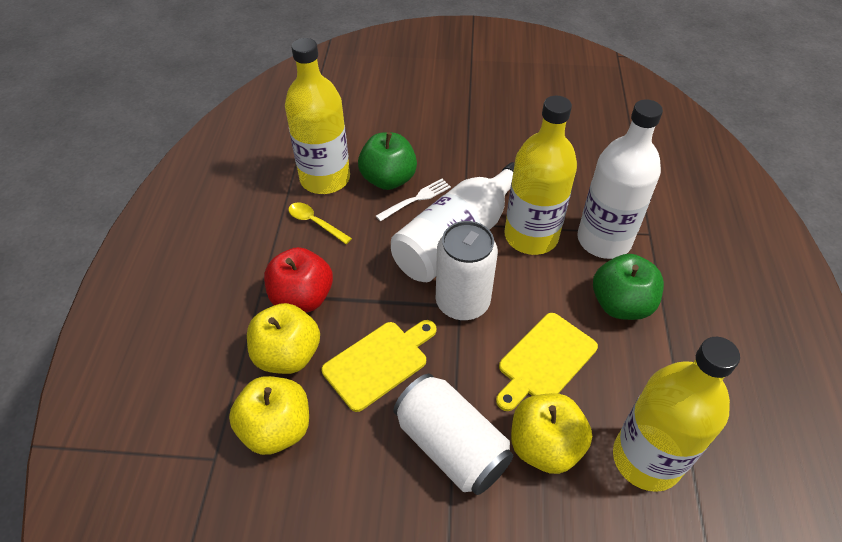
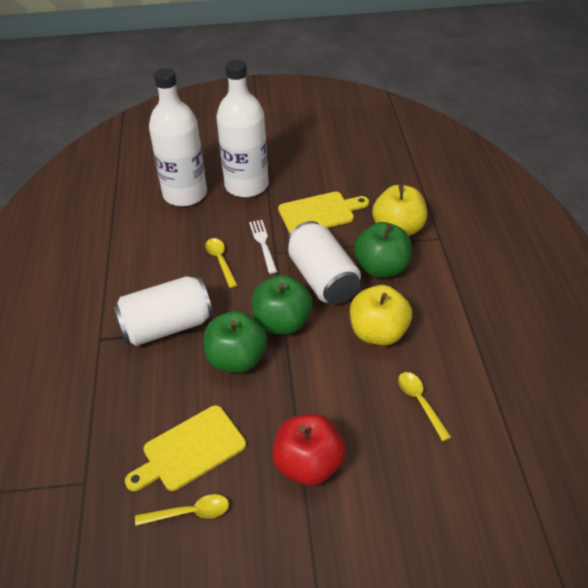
green apple: [358,132,417,190] [593,254,664,320] = 2 -> [203,311,267,373] [251,275,313,335] [354,222,412,278] = 3
yellow apple: [229,376,309,455] [247,303,320,374] [511,393,592,474] = 3 -> [350,285,412,345] [372,184,427,236] = 2
yellow bottle: [285,38,350,194] [505,96,577,255] [613,337,740,492] = 3 -> none = 0
yellow spoon: [288,203,352,244] = 1 -> [135,494,229,526] [205,238,237,288] [398,372,451,441] = 3

